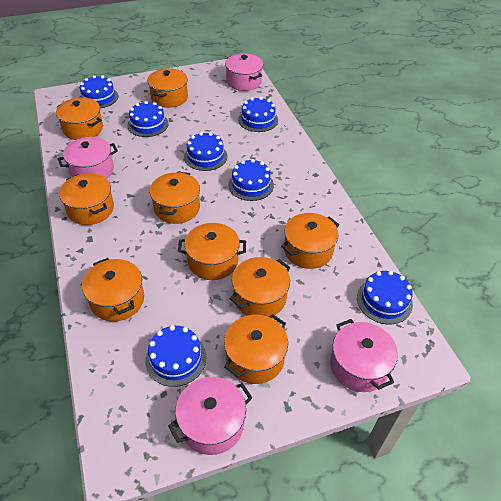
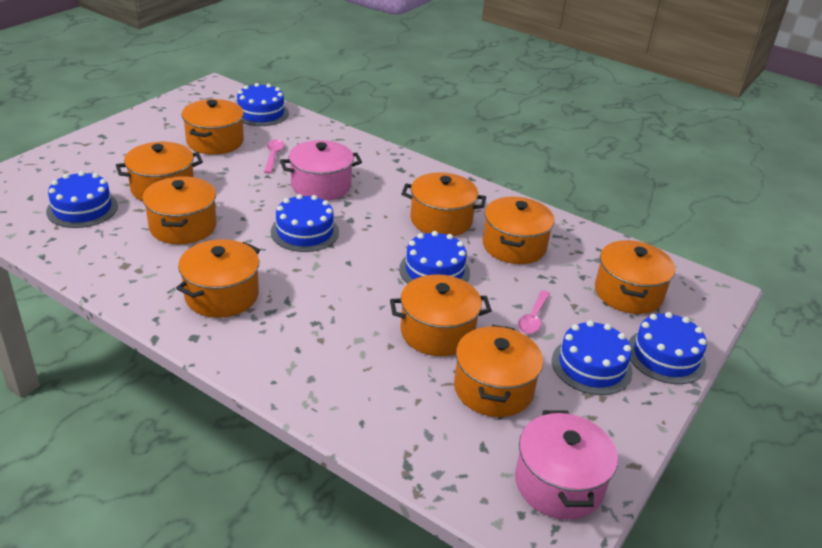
blue cake: [79,75,119,108] [127,101,169,137] [145,325,207,387] [184,132,227,171] [228,159,274,201] [238,97,278,132] [357,270,413,324] = 7 -> [46,171,118,228] [237,83,289,126] [271,194,339,252] [399,231,470,284] [552,320,633,395] [629,312,707,384] = 6
pink pot: [58,137,118,179] [168,377,253,455] [225,53,263,91] [330,319,398,392] = 4 -> [280,140,362,201] [515,410,618,520] = 2
pink spoon: none = 0 -> [264,139,285,174] [518,290,550,334] = 2

